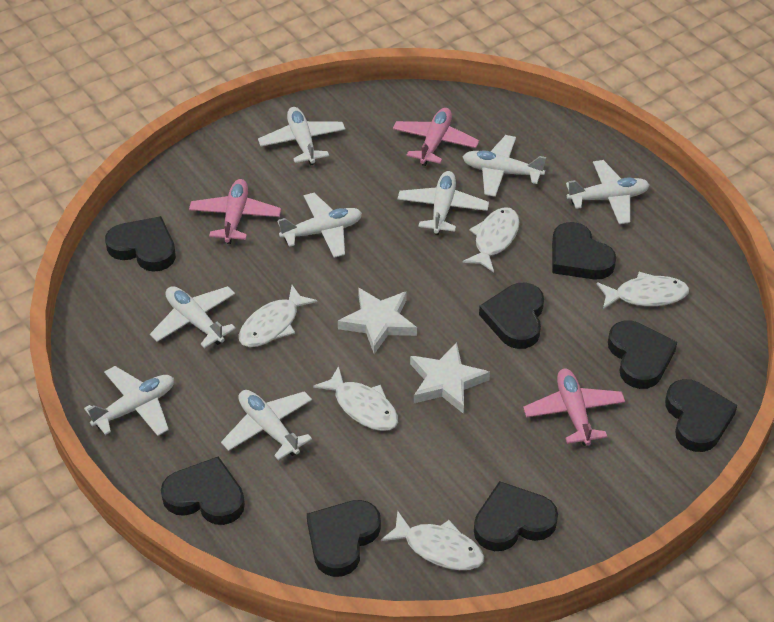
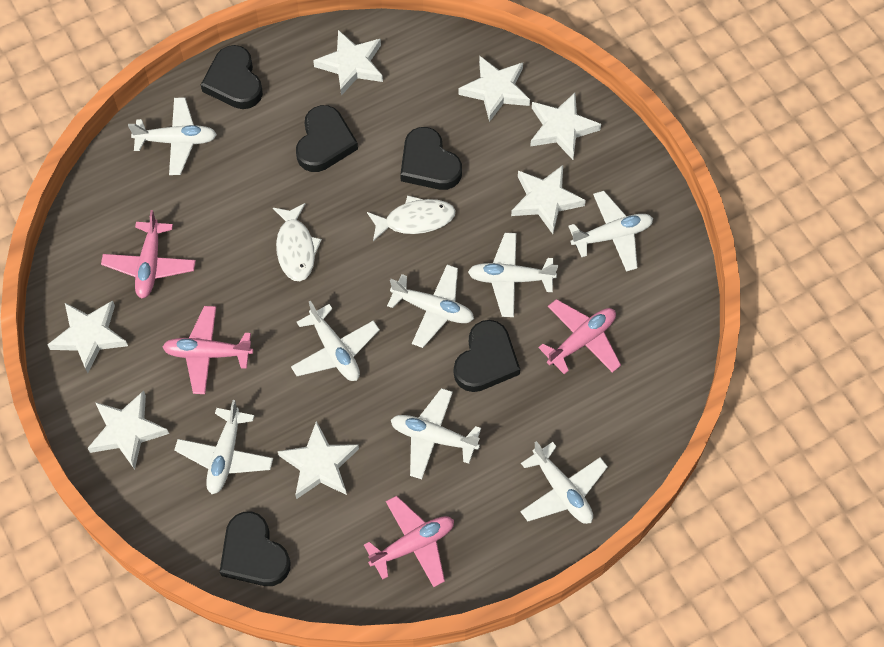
black heart: [105,216,176,272] [161,456,245,525] [307,500,381,577] [474,481,558,551] [479,283,544,349] [552,222,616,280] [608,321,677,389] [665,379,737,452] = 8 -> [201,45,263,109] [220,511,290,586] [296,105,358,172] [400,127,462,190] [454,320,520,392] = 5
pink plane: [189,179,281,244] [393,108,479,166] [523,369,625,446] = 3 -> [101,210,196,299] [163,306,253,394] [364,496,454,587] [538,299,621,374] = 4
white fish: [239,285,318,347] [313,366,398,431] [381,511,484,570] [463,207,519,273] [597,272,689,309] = 5 -> [273,203,322,281] [367,195,455,241] = 2
white star: [338,288,417,354] [410,342,490,414] = 2 -> [47,300,128,373] [87,391,169,470] [278,421,359,499] [313,30,383,96] [458,56,530,122] [511,165,586,234] [530,93,601,160] = 7

